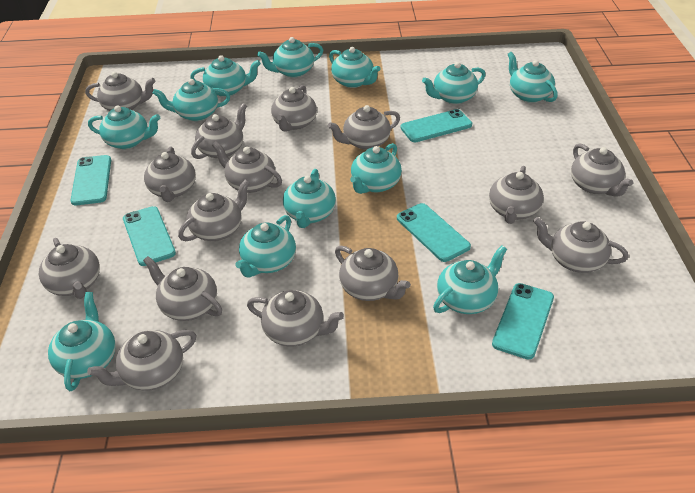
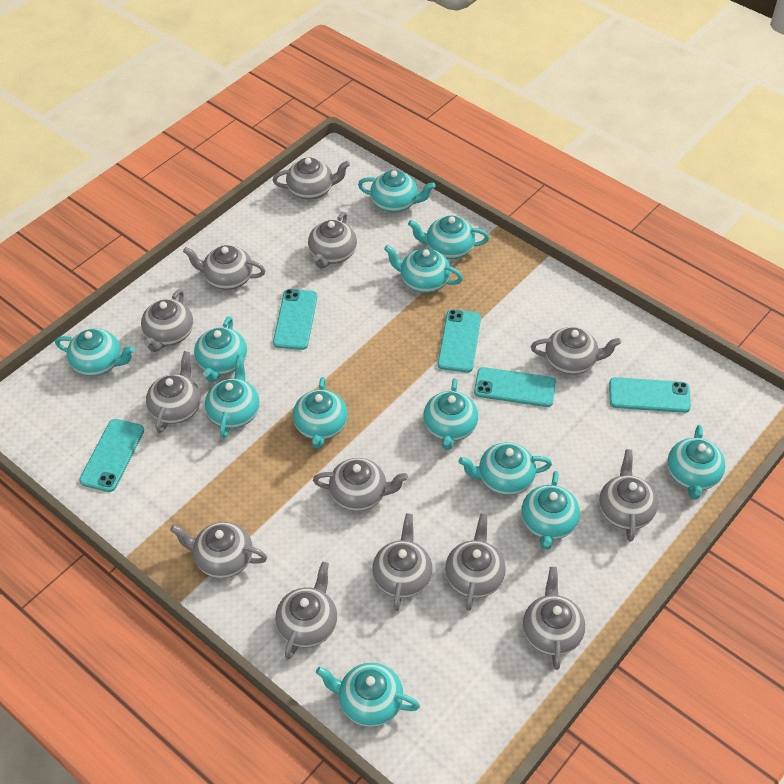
grey teapot: [39,238,100,299] [85,72,156,111] [87,330,196,391] [143,256,222,321] [144,147,196,202] [178,180,250,241] [191,103,247,159] [212,141,282,193] [247,290,344,347] [271,85,317,132] [328,105,400,150] [335,246,411,301] [489,166,544,224] [533,217,628,273] [571,144,633,197] = 15 -> [141,289,193,352] [146,351,201,433] [170,522,267,578] [183,245,266,290] [273,158,350,200] [275,562,337,659] [308,212,357,268] [313,458,408,511] [372,513,433,611] [445,514,506,611] [523,567,585,670] [531,327,621,375] [599,449,658,542] = 13

